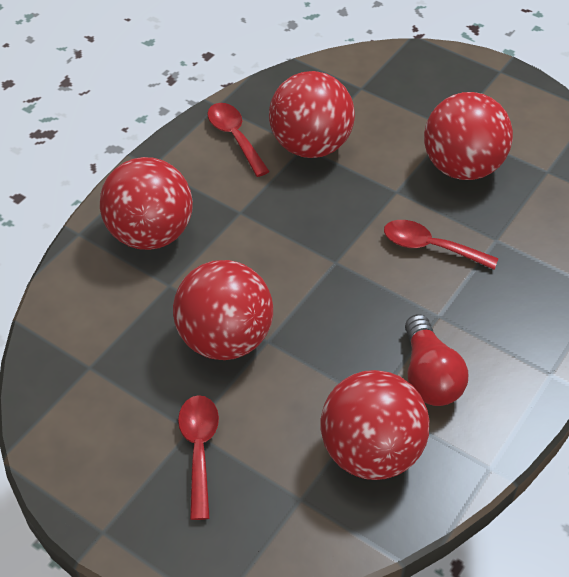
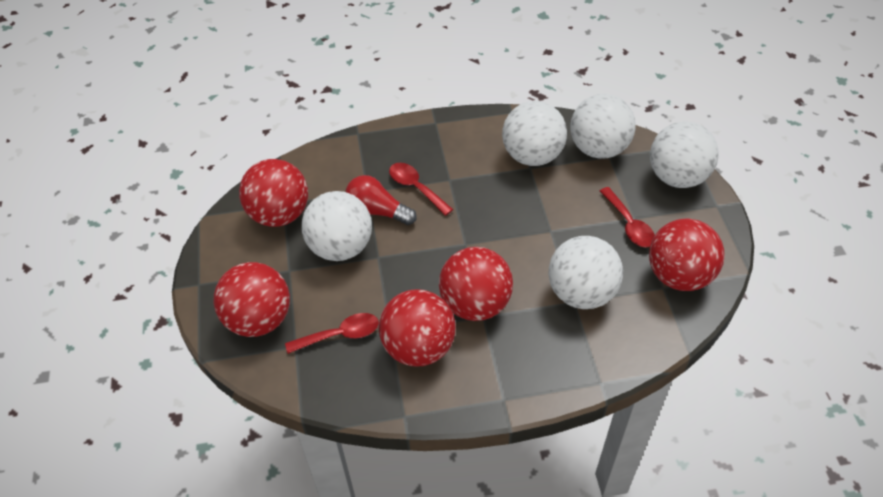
white ball: none = 0 -> [302,191,372,261] [502,101,567,166] [549,236,623,309] [570,94,636,159] [650,121,719,188] = 5

